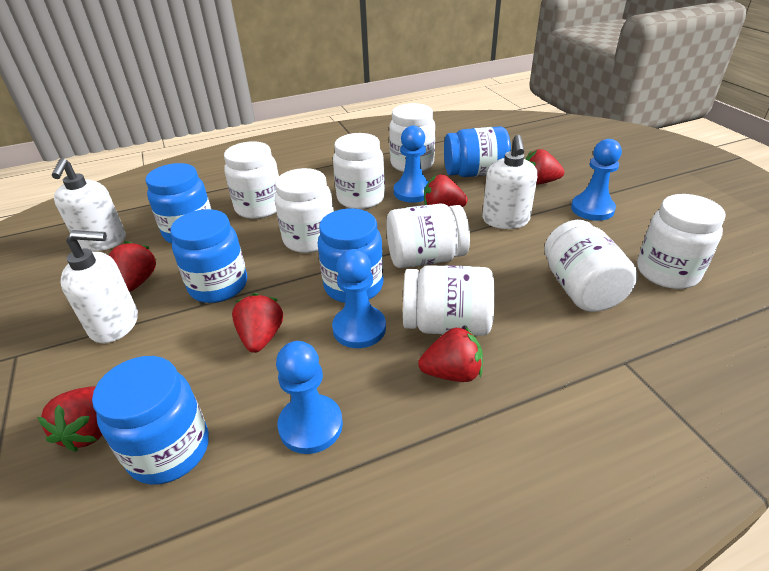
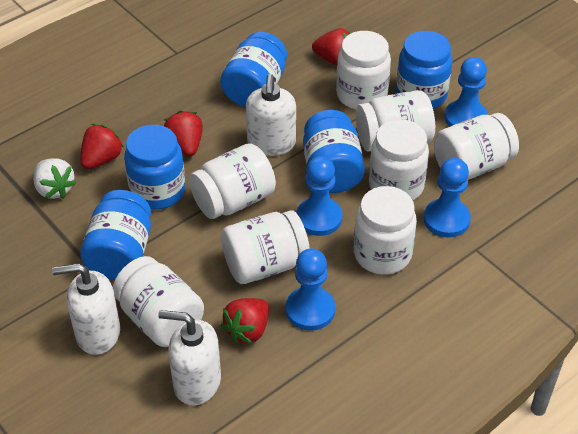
red strawberry: [37,386,102,452] [109,241,156,292] [232,293,283,353] [418,327,483,382] [424,174,468,207] [526,149,565,185] = 6 -> [80,124,124,169] [164,110,203,156] [221,298,269,344] [312,28,352,65] = 4
white strawberry: none = 0 -> [33,158,76,199] = 1

